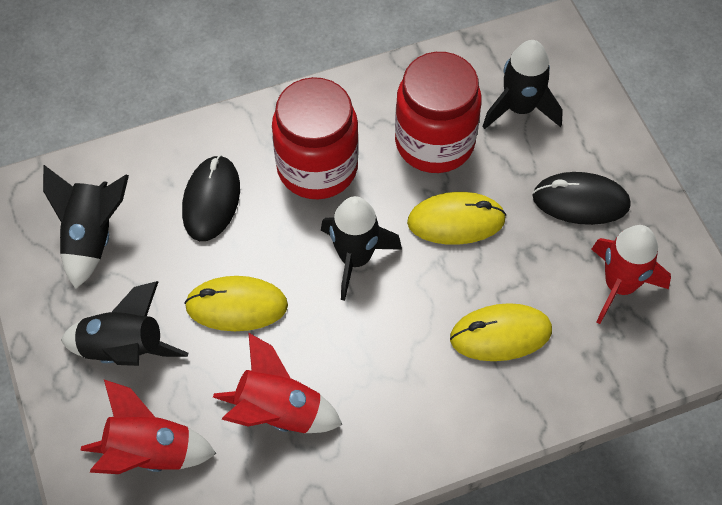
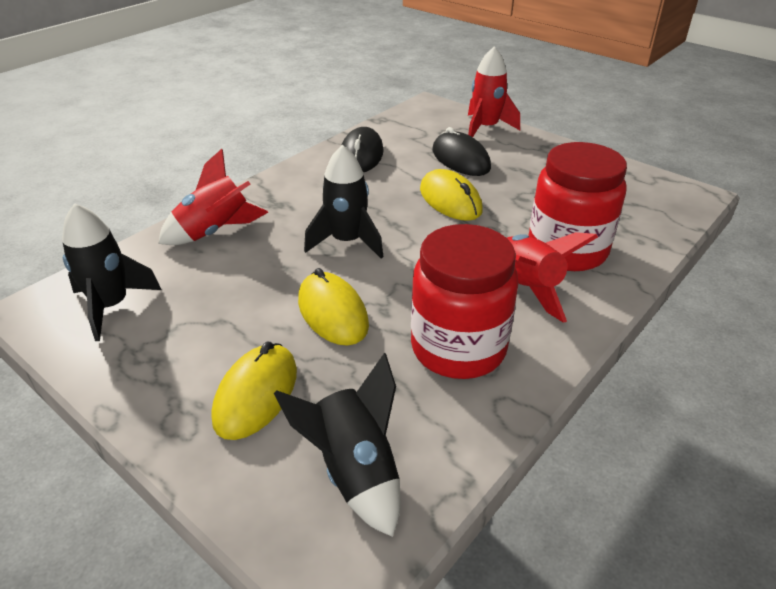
black rocket: [43,165,129,289] [61,281,188,366] [321,196,402,301] [482,40,563,129] = 4 -> [62,203,162,341] [274,353,401,537] [304,145,384,258] = 3

